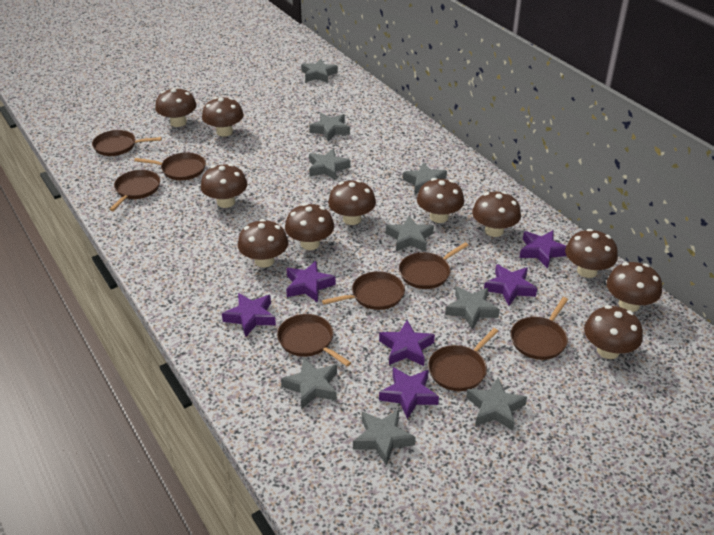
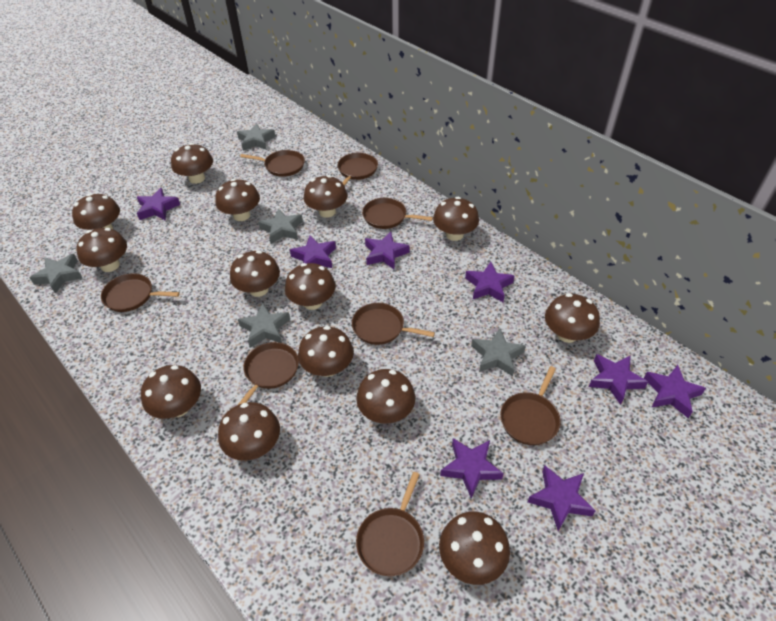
brown mushroom: [155,87,197,127] [201,164,247,208] [202,97,244,137] [238,219,288,268] [285,203,334,250] [328,180,376,225] [417,178,464,223] [472,191,521,237] [565,229,618,278] [584,305,643,359] [607,262,662,312] = 11 -> [72,193,120,230] [76,228,127,272] [141,365,201,419] [171,143,213,184] [216,179,260,221] [218,402,280,461] [230,250,280,297] [285,263,335,310] [298,326,354,377] [304,175,347,218] [356,369,415,424] [433,197,479,241] [439,512,510,585] [545,293,600,343] = 14
grey star: [281,357,337,410] [301,59,338,83] [309,113,350,141] [309,149,350,180] [353,410,416,466] [386,216,434,251] [403,162,447,195] [445,286,500,329] [466,378,527,431] = 9 -> [30,254,82,294] [237,123,276,151] [238,303,290,348] [258,208,303,244] [471,328,526,376] = 5
purple star: [222,293,276,337] [286,261,336,303] [379,320,435,366] [379,367,439,419] [484,264,537,306] [519,230,566,268] = 6 -> [137,188,180,221] [290,235,336,268] [365,232,409,270] [440,438,504,499] [465,262,514,302] [528,465,595,531] [589,354,648,405] [644,365,706,418] = 8

